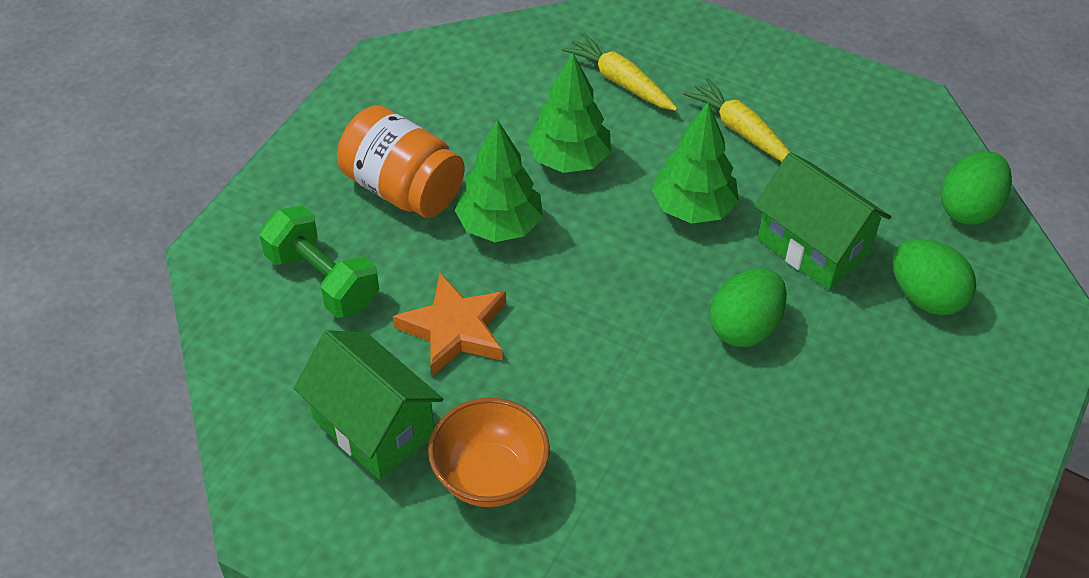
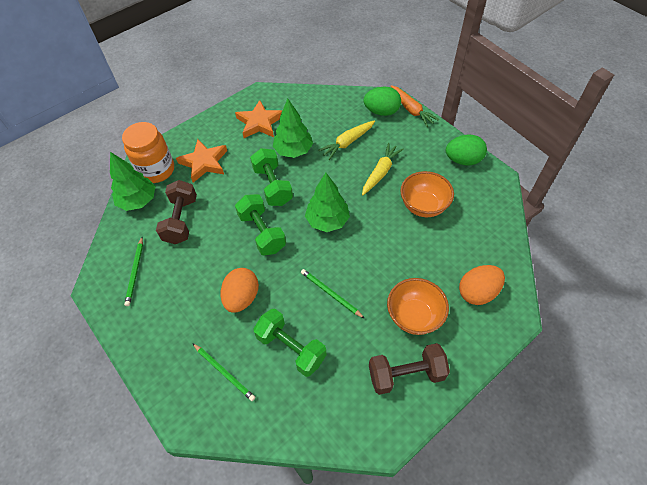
brown dumbbell: none = 0 -> [156,180,197,244] [369,343,450,395] = 2
green dumbbell: [259,206,379,318] = 1 -> [235,194,286,256] [250,148,293,206] [254,309,327,377] = 3
green egg: [709,268,787,347] [892,239,976,315] [941,151,1012,225] = 3 -> [363,87,401,116] [446,135,487,165] = 2
green house: [294,330,443,480] [754,152,891,290] = 2 -> none = 0
green pencil: none = 0 -> [124,237,143,306] [192,343,255,401] [301,269,365,319] = 3
orange bowl: [428,398,550,507] = 1 -> [387,278,449,335] [400,171,454,217] = 2
orange carrot: none = 0 -> [391,85,439,127] = 1
orange egg: none = 0 -> [220,268,259,313] [459,265,505,305] = 2
orange star: [393,273,506,377] = 1 -> [176,139,227,183] [235,100,282,138] = 2

